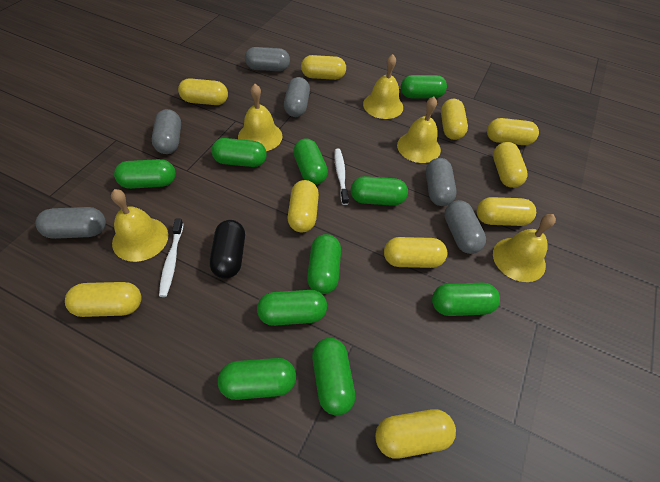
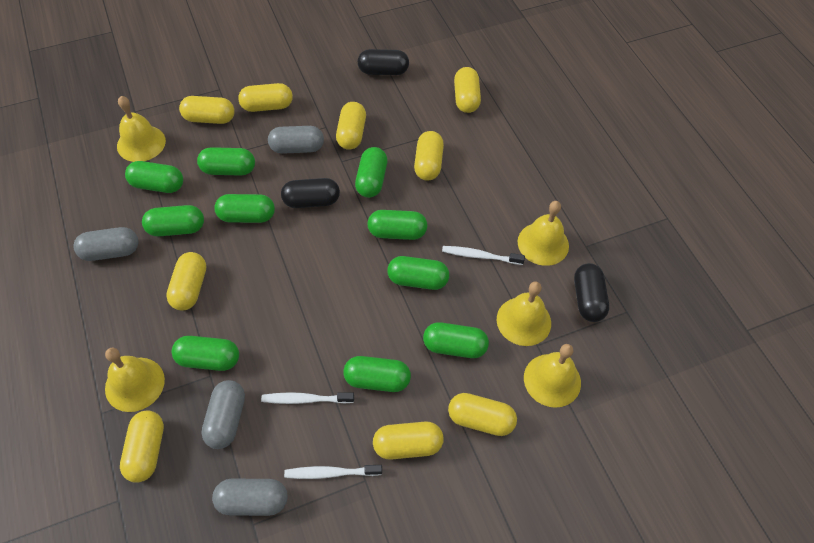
black capsule: [210,220,245,279] = 1 -> [281,178,340,208] [358,49,409,75] [574,263,609,322] = 3
grey capsule: [36,207,106,239] [152,109,181,154] [245,47,290,71] [284,77,310,117] [426,158,456,206] [444,200,486,254] = 6 -> [73,227,138,261] [202,380,245,449] [212,478,288,516] [268,126,324,154] = 4
white toothbrush: [159,219,183,297] [334,149,349,205] = 2 -> [261,392,354,404] [284,465,382,479] [442,246,525,265] = 3
yellow capsule: [65,282,142,317] [178,78,228,105] [288,180,319,232] [301,55,346,80] [375,409,456,458] [384,237,447,268] [441,99,468,140] [477,197,536,226] [487,118,539,145] [493,142,528,188] = 10 -> [120,410,164,483] [166,252,206,311] [179,96,235,124] [238,83,293,112] [336,102,366,150] [373,421,444,460] [414,131,444,181] [448,393,517,436] [454,67,481,113] = 9

